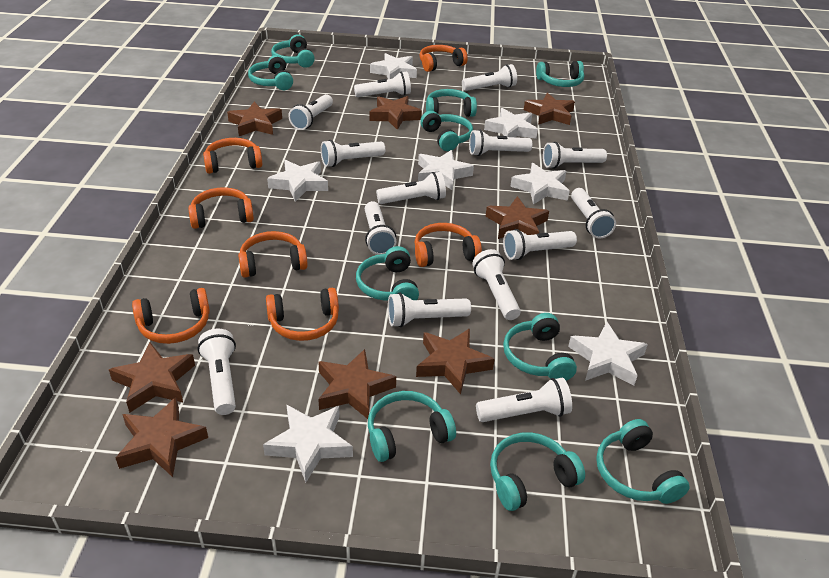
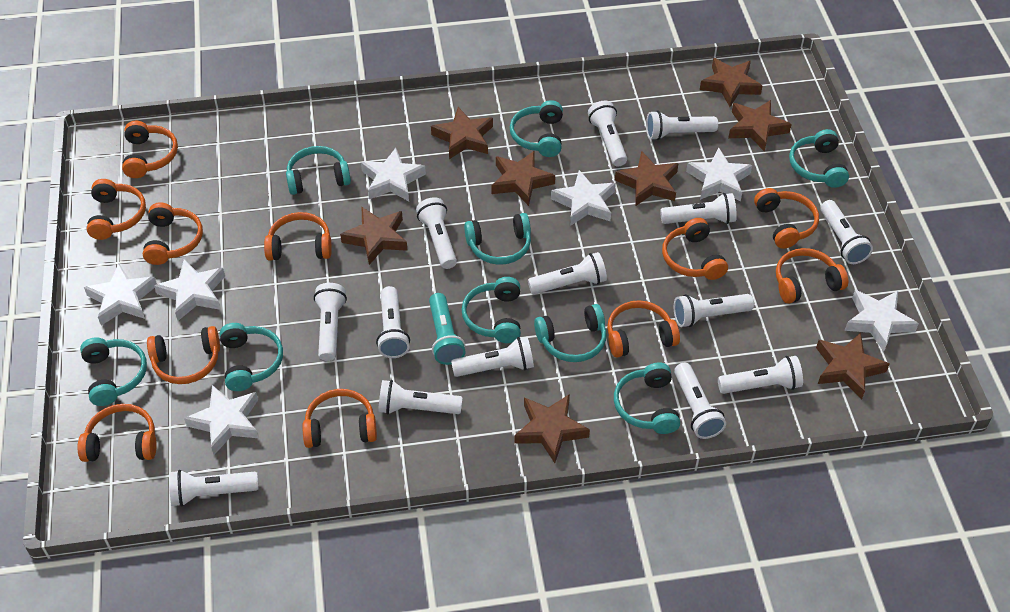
orange headphones: [132,288,210,344] [188,187,254,229] [203,138,262,174] [238,231,308,278] [266,288,339,341] [414,223,482,267] [420,45,468,72] = 7 -> [78,404,157,462] [87,179,146,240] [122,121,178,178] [143,202,203,265] [147,326,220,384] [264,212,332,261] [302,389,377,448] [607,300,680,358] [662,218,728,280] [754,188,819,249] [776,248,848,304] = 11
turquoise flashlight: none = 0 -> [429,293,466,365] = 1
turquoise headphones: [248,55,293,90] [271,34,315,68] [356,246,419,301] [368,391,456,462] [420,111,473,151] [426,89,477,117] [490,432,585,511] [503,313,577,381] [536,61,584,87] [596,419,690,504] = 10 -> [80,337,147,406] [220,323,283,391] [286,146,351,195] [461,277,521,343] [464,213,531,265] [510,100,563,157] [534,304,607,362] [614,363,680,434] [789,129,849,188] = 9

